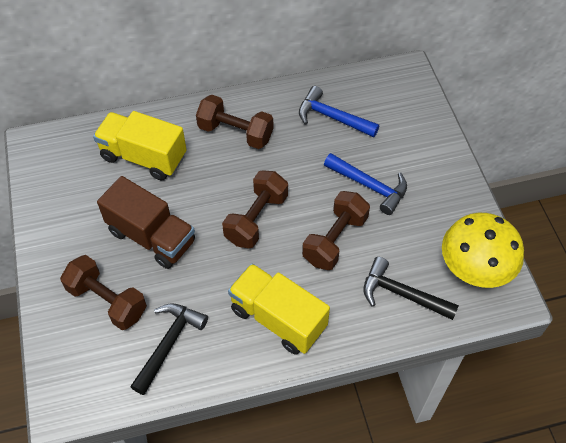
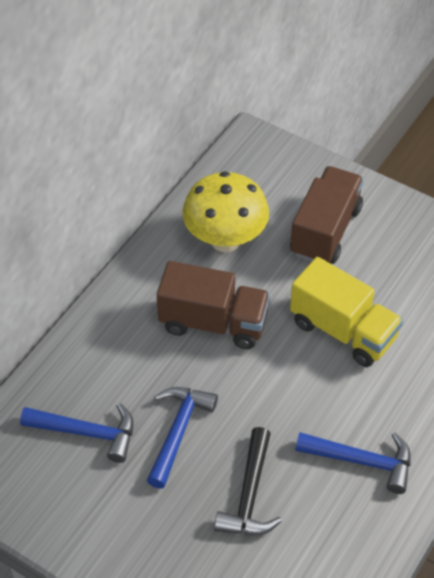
black hammer: [130,303,208,395] [364,257,459,320] = 2 -> [214,427,282,535] = 1
blue hammer: [299,86,379,137] [324,153,407,215] = 2 -> [20,403,134,463] [147,387,218,488] [295,432,411,494] = 3
brown dumbbell: [60,255,147,330] [196,95,273,149] [222,170,288,248] [302,191,370,270] = 4 -> none = 0
brown truck: [97,176,195,269] = 1 -> [157,261,270,349] [290,166,364,264] = 2
yellow truck: [93,111,187,180] [228,263,330,355] = 2 -> [290,257,403,367] = 1

